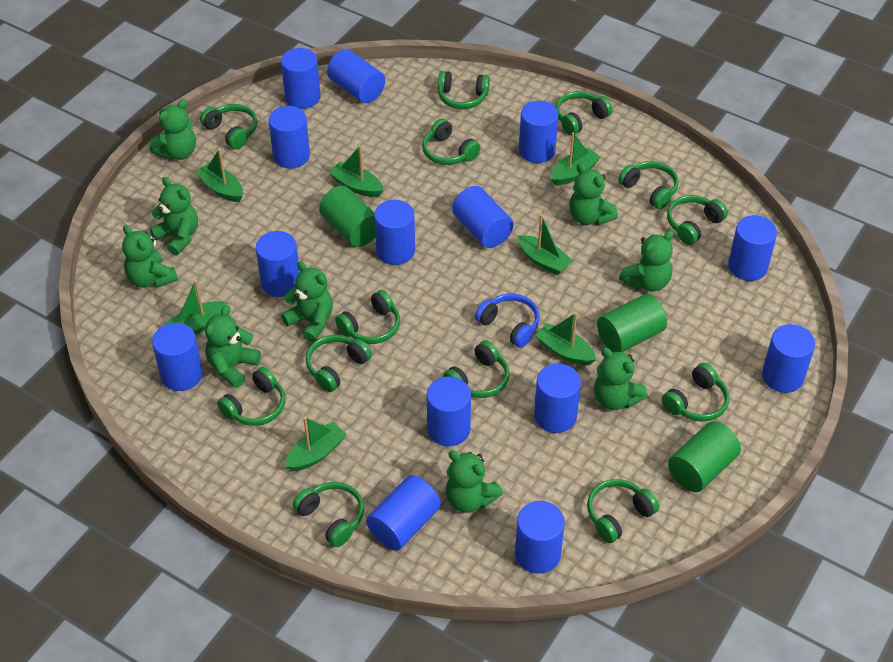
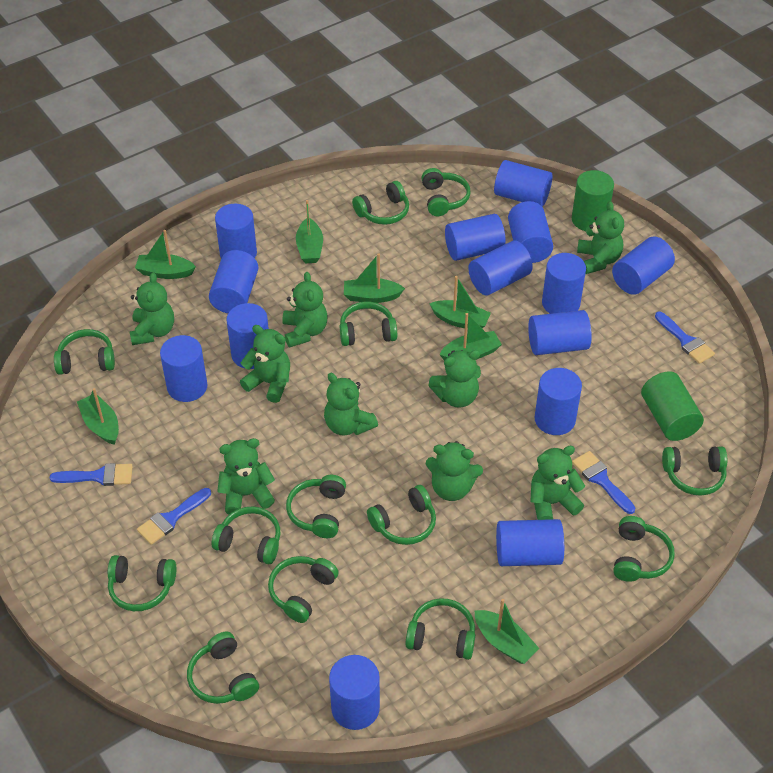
blue brush: none = 0 -> [50,463,133,486] [137,488,211,545] [572,451,635,514] [655,312,715,364] = 4
blue headphones: [475,293,540,348] = 1 -> none = 0
green cylinder: [319,186,375,247] [597,294,667,352] [668,421,741,492] = 3 -> [572,170,614,231] [641,371,704,441] = 2

